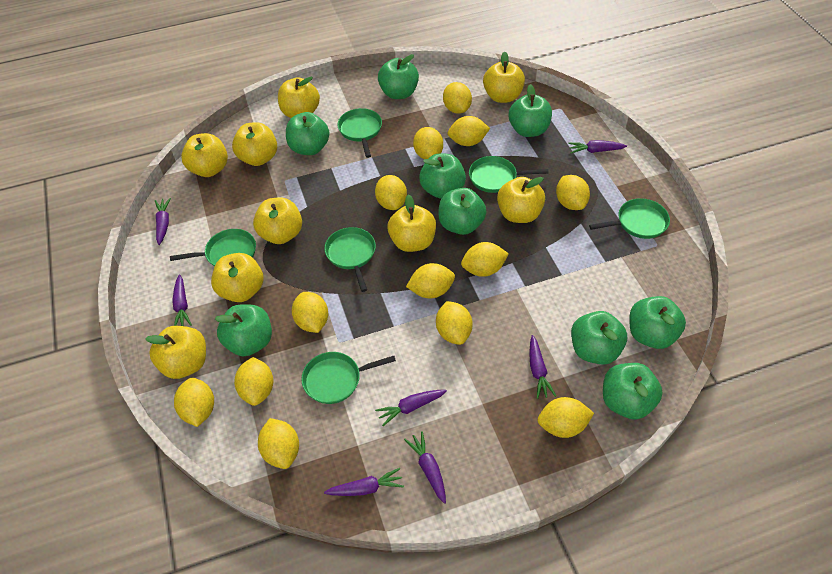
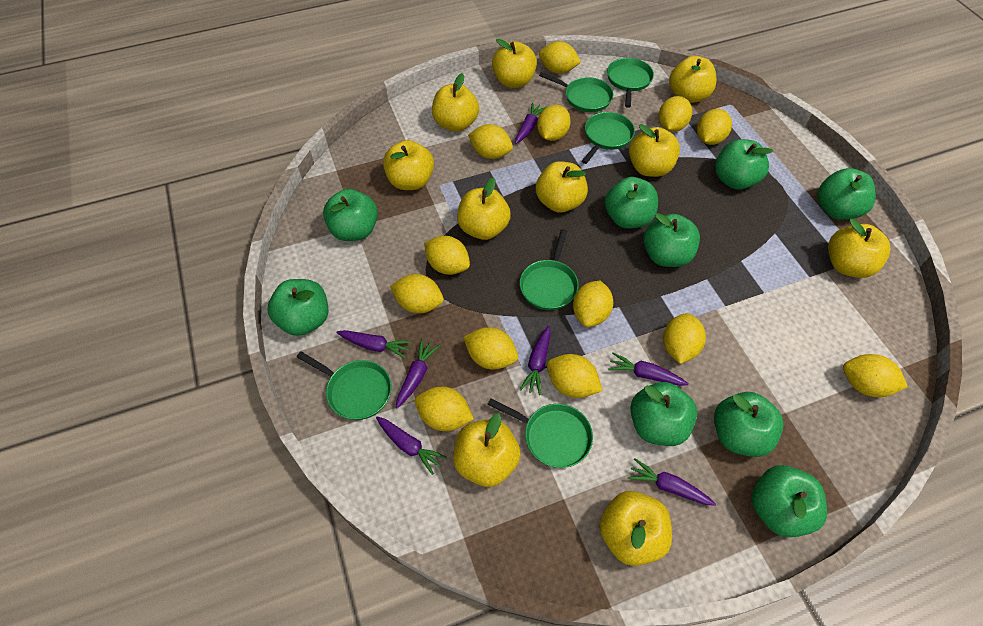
yellow apple: [145,326,206,379] [181,133,228,177] [211,253,263,302] [232,122,277,166] [253,197,302,244] [278,77,320,118] [387,194,436,252] [483,51,525,103] [497,177,545,223] = 9 -> [383,140,434,190] [432,73,479,132] [453,413,521,487] [457,177,511,240] [492,39,537,88] [536,161,588,213] [599,491,672,566] [629,124,680,177] [669,56,717,103] [828,219,890,278] = 10

